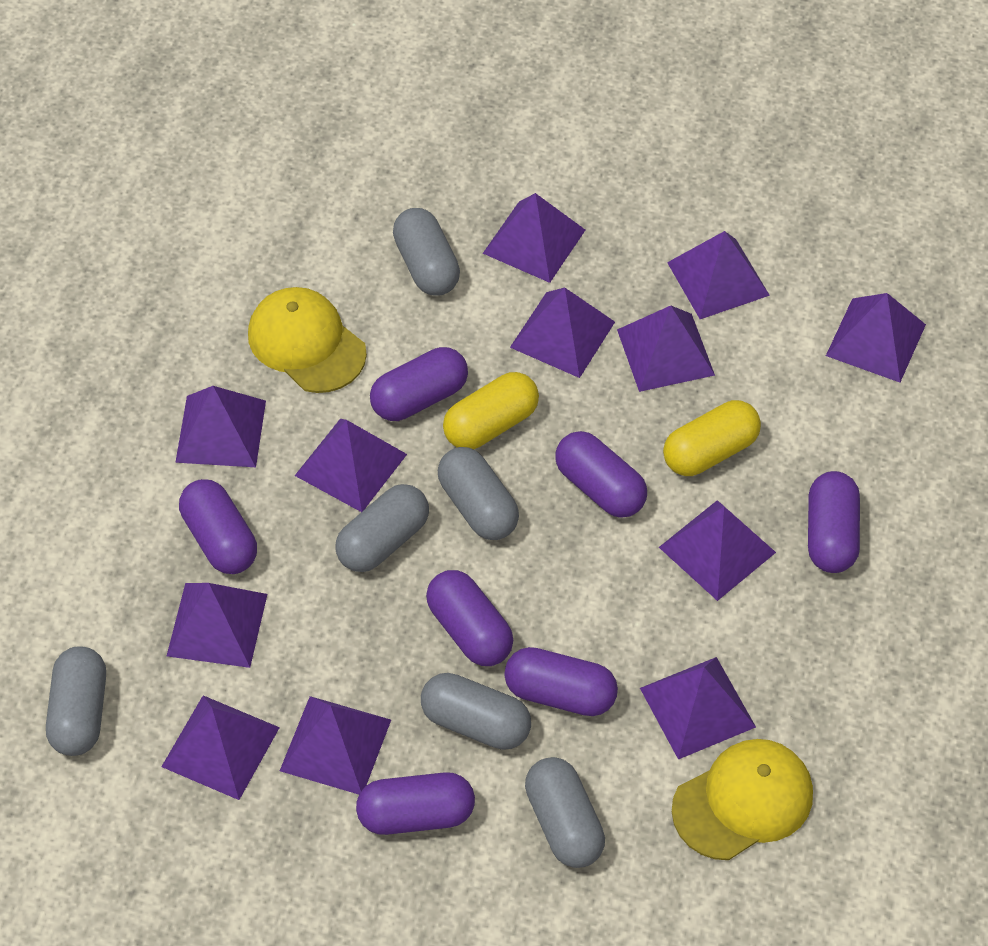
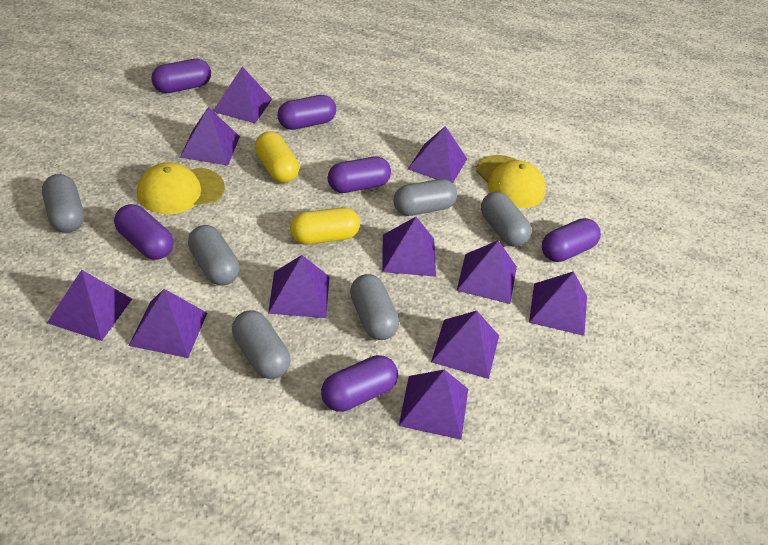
purple capsule: [179,479,257,574] [356,772,475,835] [370,347,468,421] [426,570,513,666] [504,647,618,716] [555,431,647,518] [808,471,860,573] = 7 -> [114,204,173,260] [151,59,211,93] [277,95,336,130] [321,355,398,412] [328,156,391,193] [542,218,601,262] = 6
purple pyramid: [161,695,280,800] [167,583,268,668] [175,386,266,467] [280,696,391,794] [295,419,407,512] [483,193,585,283] [510,287,615,378] [617,306,715,392] [640,657,756,760] [659,500,776,601] [667,231,770,319] [826,293,926,383] = 12 -> [47,270,132,341] [129,289,207,358] [180,107,240,166] [213,67,272,123] [268,255,330,318] [382,217,436,277] [399,369,468,440] [408,126,467,183] [431,311,499,379] [457,240,517,304] [529,271,587,336] = 11

